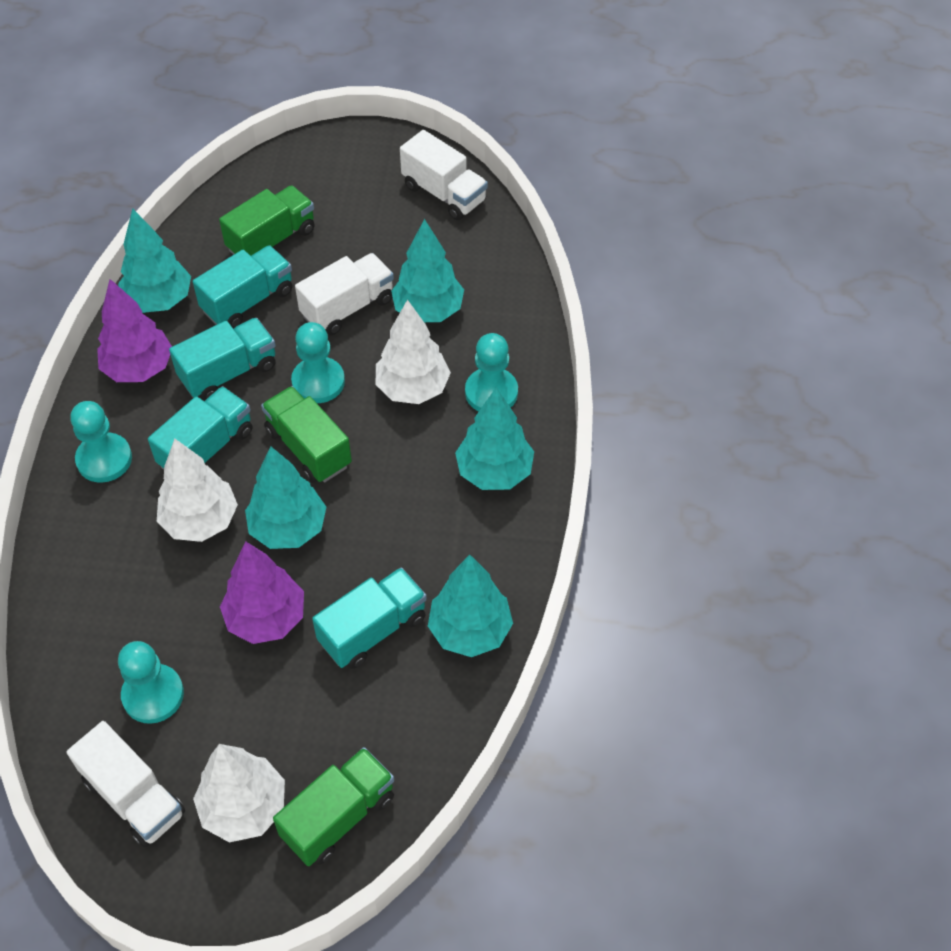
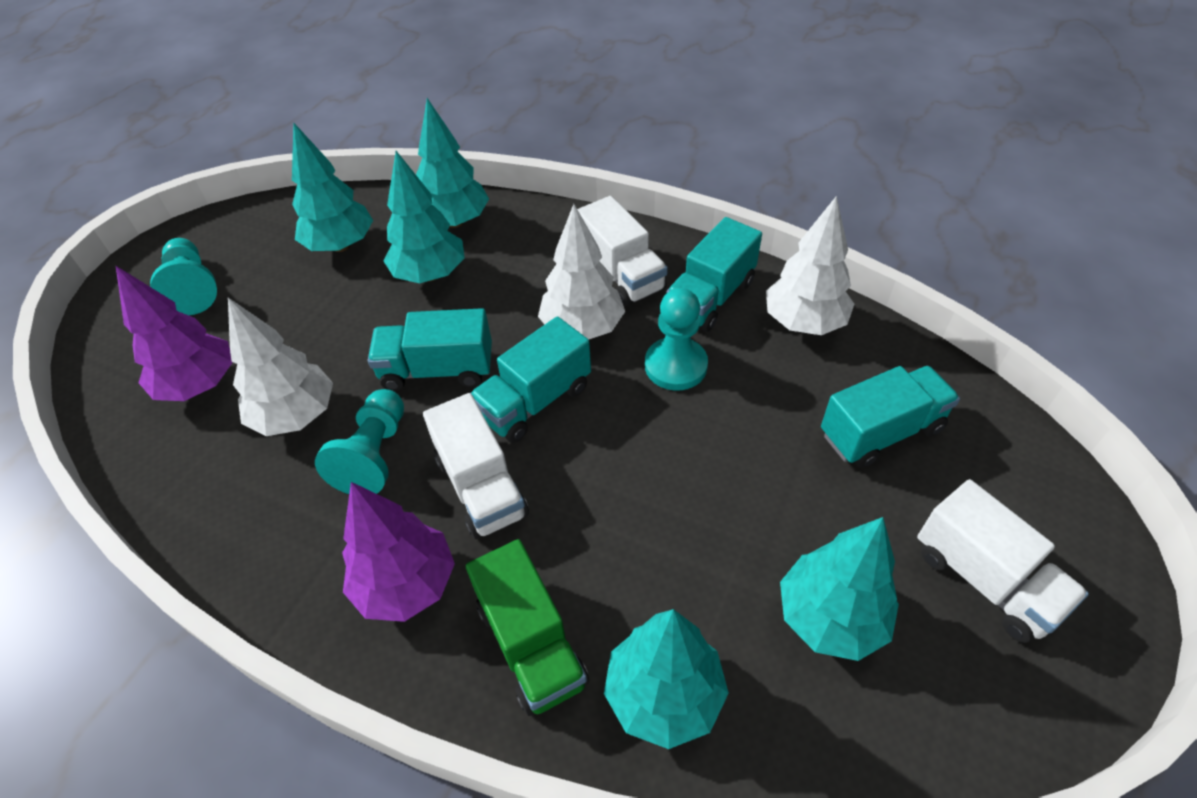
green truck: [219,186,315,256] [261,386,352,483] [273,747,394,866] = 3 -> [466,539,589,716] = 1
turquoise pawn: [70,401,132,482] [118,641,184,724] [291,322,345,403] [465,333,518,411] = 4 -> [150,238,217,315] [315,389,404,494] [645,288,708,390] = 3

